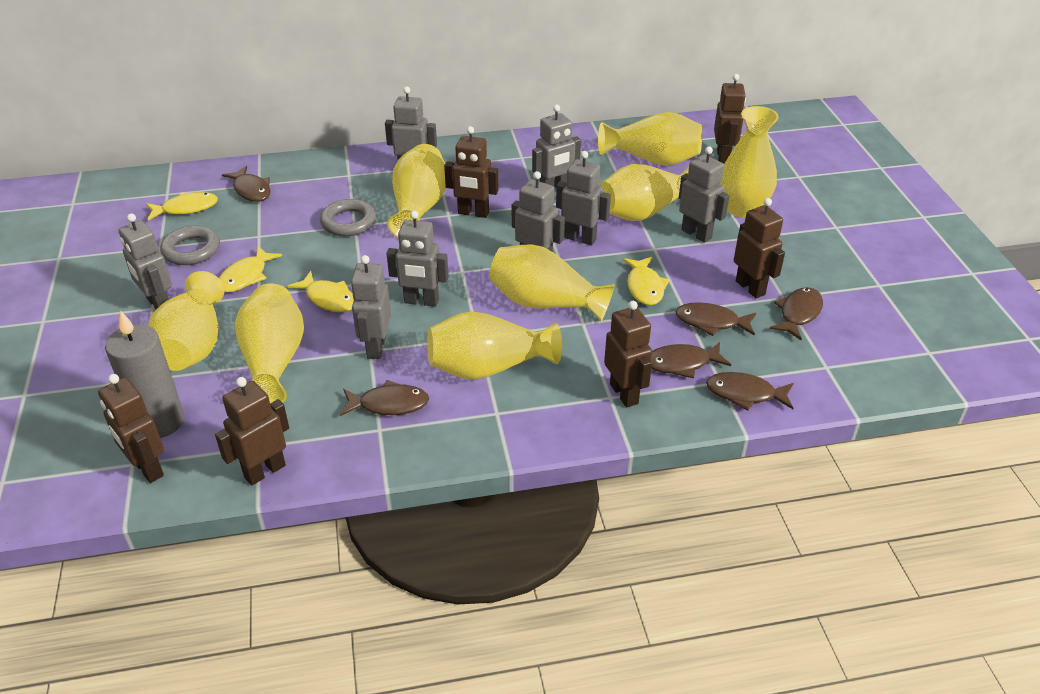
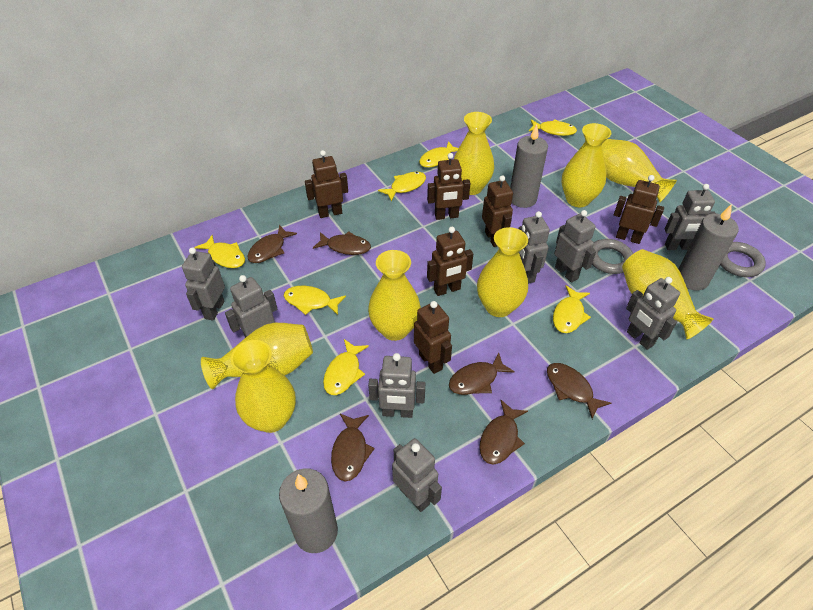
grey candle: [105,310,184,438] = 1 -> [279,468,338,553] [510,124,548,208] [678,204,739,290] = 3
yellow fish: [146,192,218,221] [219,246,282,293] [287,271,354,312] [622,257,670,305] = 4 -> [194,235,245,268] [284,286,346,315] [323,339,369,395] [378,171,426,202] [419,141,458,168] [529,119,577,136] [553,285,591,333] = 7

